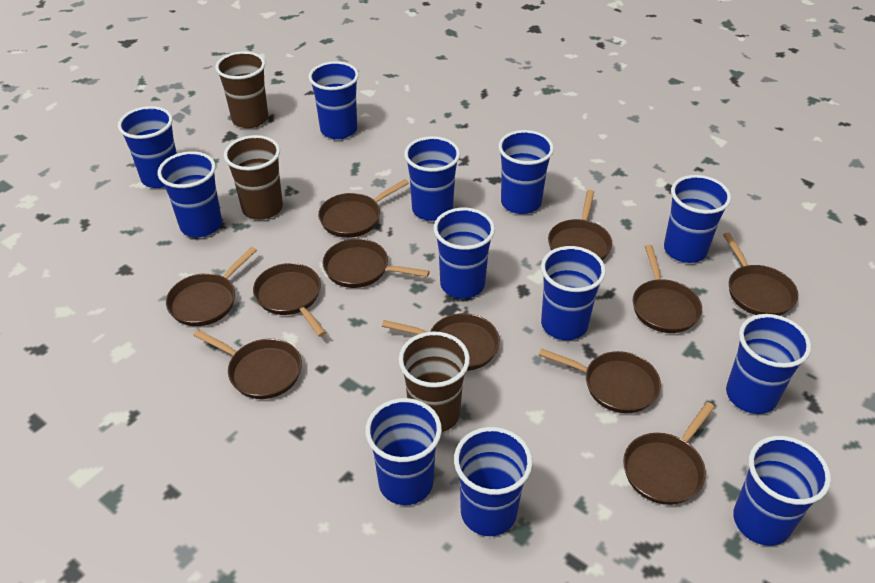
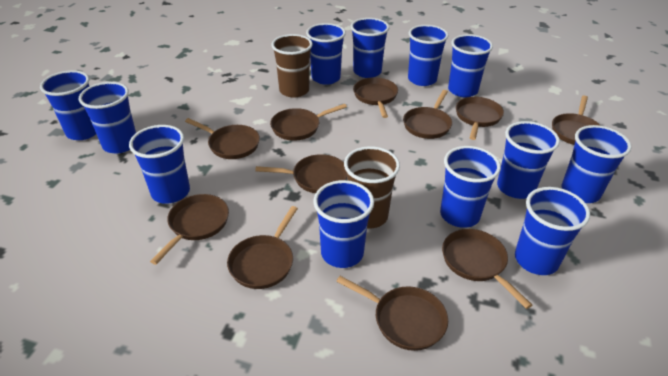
brown cup: [215,51,268,128] [224,135,283,220] [399,332,470,432] = 3 -> [271,34,313,98] [344,146,400,229] = 2

